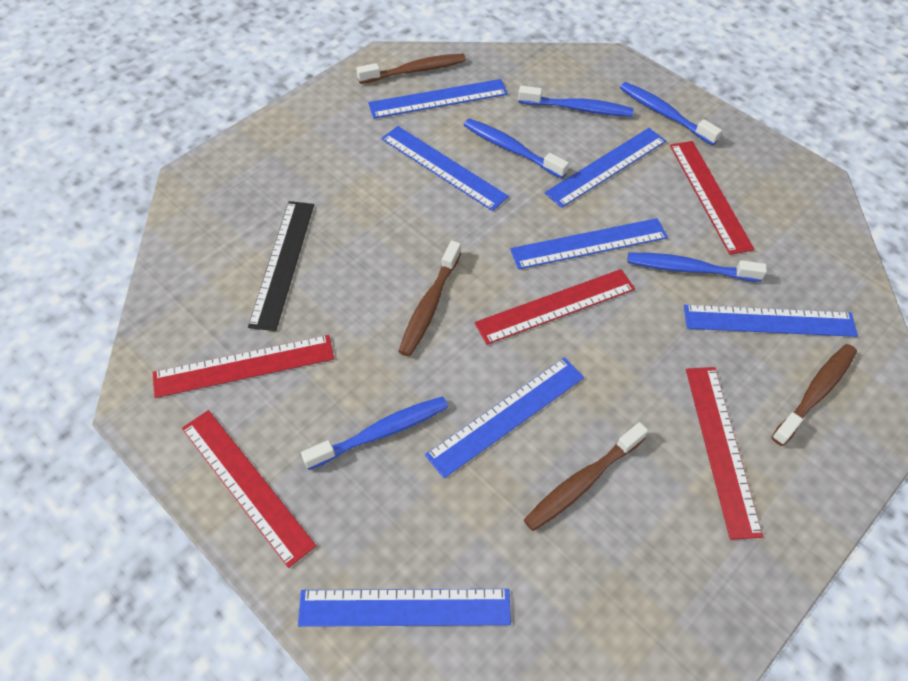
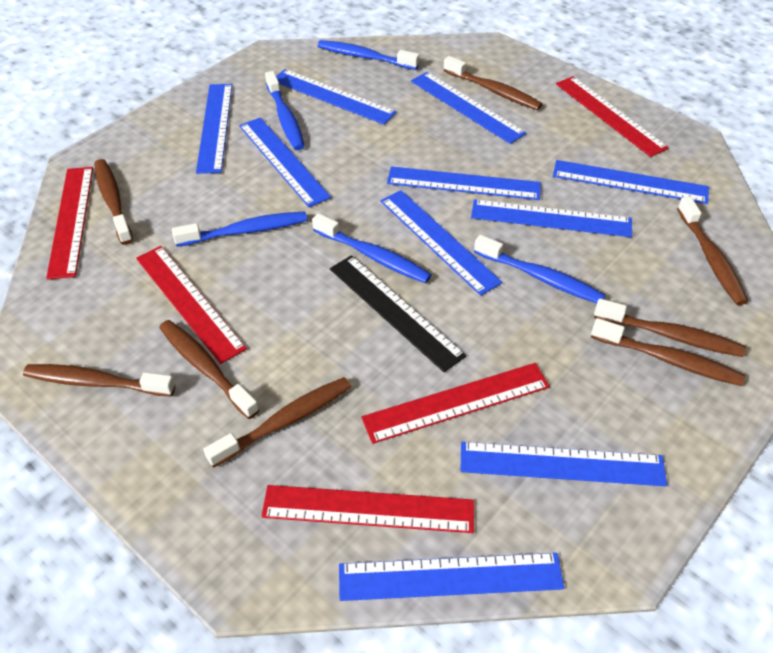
blue ruler: [298,589,511,627] [368,79,508,119] [381,126,509,211] [425,357,584,478] [510,218,668,269] [545,128,666,208] [684,305,858,337] = 7 -> [196,84,232,174] [239,118,331,207] [276,69,397,125] [339,553,564,601] [380,190,502,296] [387,166,541,200] [411,72,526,144] [460,442,667,486] [471,199,632,237] [553,160,709,204] = 10
brown toothbrush: [356,54,466,84] [398,241,461,357] [524,422,648,531] [772,344,857,446] = 4 -> [23,364,175,397] [94,159,133,245] [159,320,259,419] [204,377,351,468] [443,56,542,110] [591,318,745,386] [594,299,746,357] [677,197,748,305] = 8

